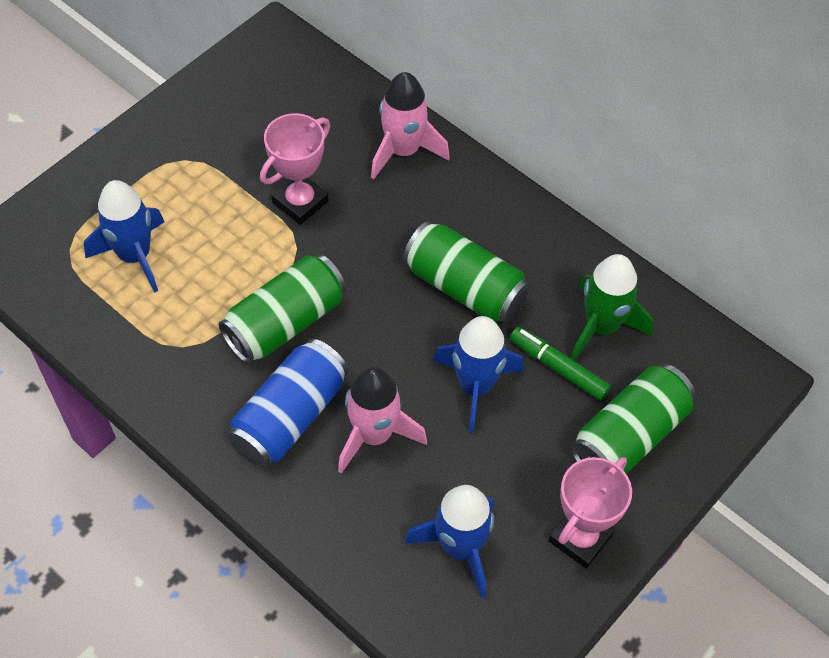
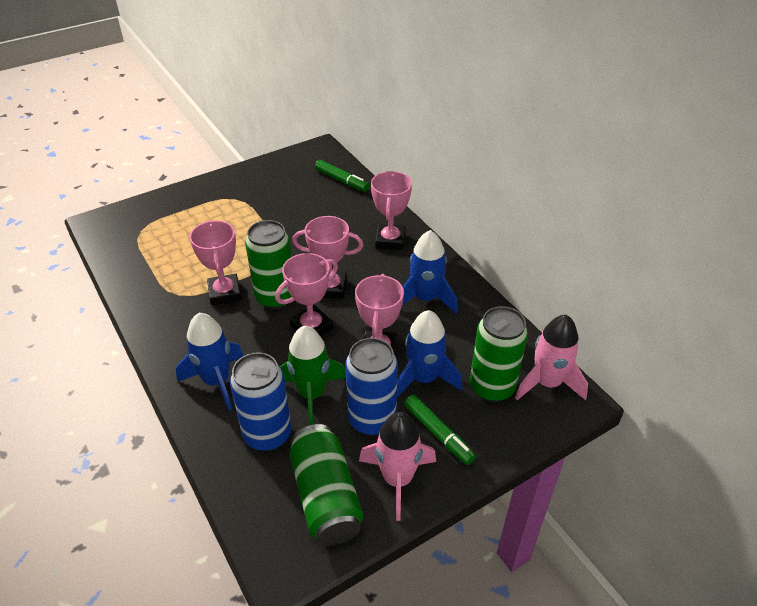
blue can: [228,339,348,467] = 1 -> [230,352,292,451] [345,338,398,436] = 2
green marker: [510,327,611,401] = 1 -> [315,160,369,192] [404,395,476,465] = 2
pink trophy: [260,113,330,225] [549,457,632,569] = 2 -> [190,220,241,305] [275,253,338,336] [292,216,363,299] [355,274,404,355] [371,171,412,250] = 5

